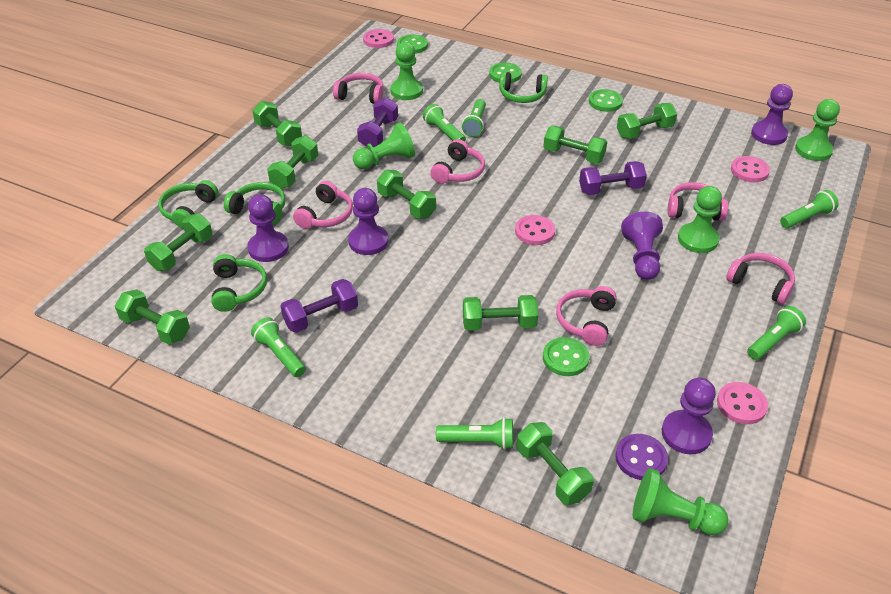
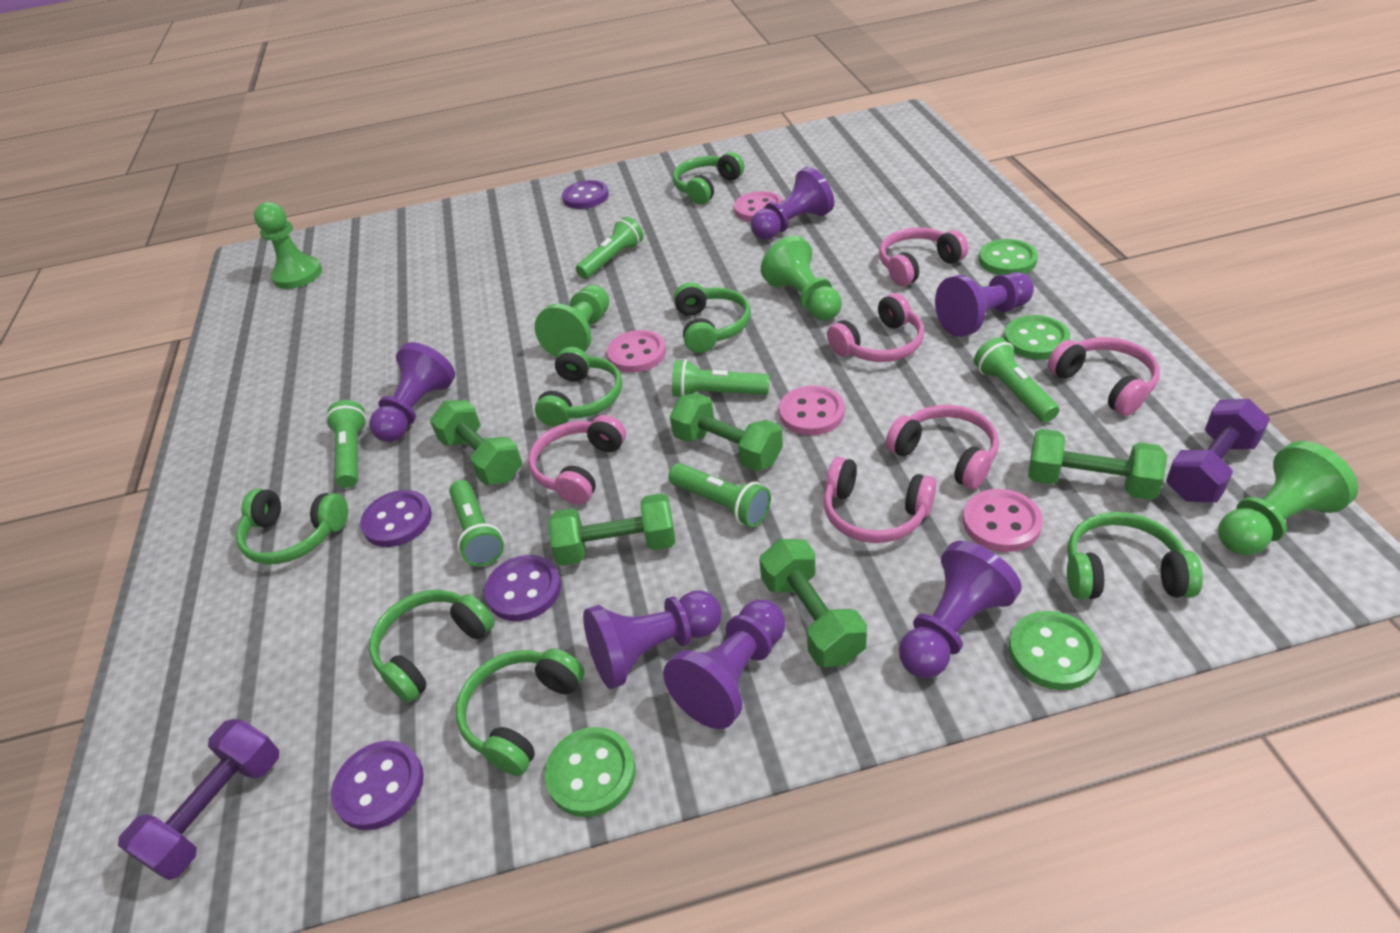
green dumbbell: [115,289,190,344] [144,214,213,271] [253,101,302,146] [267,135,318,189] [377,170,436,219] [463,295,538,331] [517,422,594,505] [543,126,607,164] [617,103,677,139] = 9 -> [430,400,522,485] [548,493,676,566] [670,393,783,471] [759,539,867,667] [1028,429,1167,500] = 5
green headphones: [158,180,218,229] [211,254,267,312] [224,182,286,224] [499,72,548,103] = 4 -> [236,489,348,565] [369,590,495,703] [456,648,584,776] [535,347,622,427] [673,152,744,205] [674,282,751,353] [1067,512,1203,599] = 7
green pawn: [353,123,415,169] [390,42,423,100] [633,468,729,535] [678,186,722,253] [795,99,840,161] = 5 -> [254,202,322,289] [535,285,609,358] [761,235,842,320] [1218,441,1358,555] = 4
purple button: [615,434,668,480] = 1 -> [331,741,424,830] [360,490,432,547] [484,555,561,621] [562,180,609,209] = 4
purple dumbbell: [281,279,358,333] [357,97,398,147] [579,161,647,195] = 3 -> [118,719,279,880] [1166,399,1270,503] = 2
purple pawn: [247,194,289,262] [348,188,388,255] [621,211,663,280] [662,378,716,454] [751,84,793,145] = 5 -> [369,342,455,442] [583,590,722,689] [663,600,785,729] [751,167,834,240] [899,541,1022,678] [935,272,1034,337] = 6

